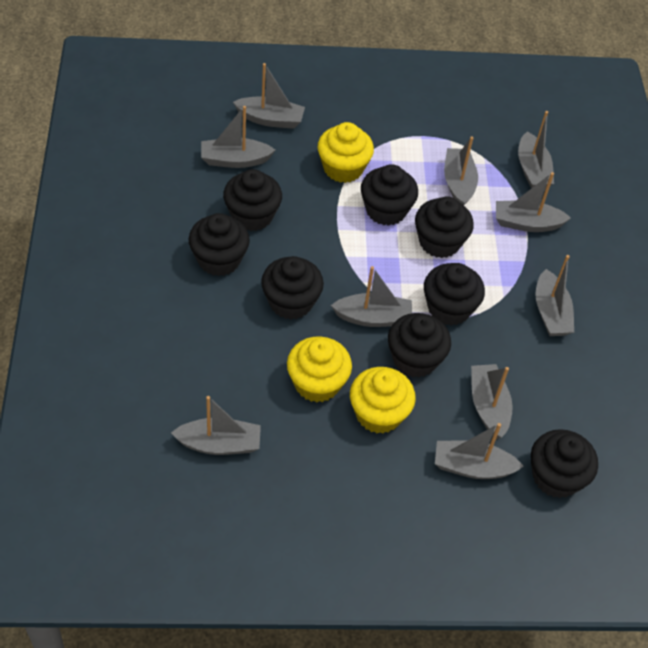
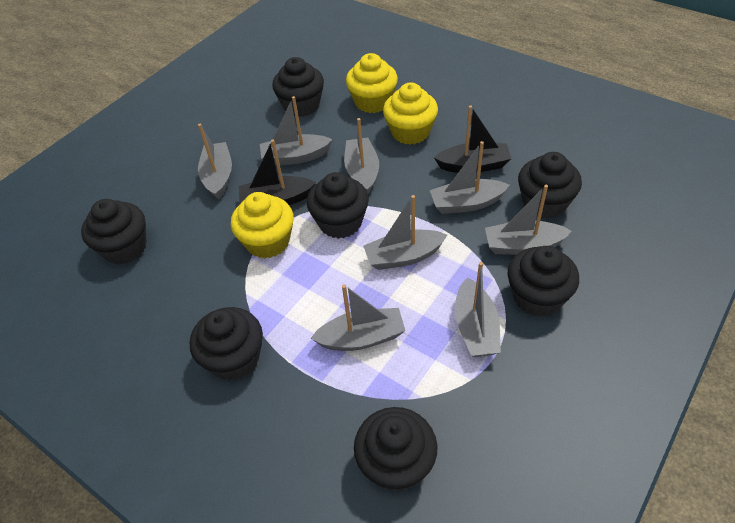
black boat: none = 0 -> [239,139,316,205] [434,105,511,173] = 2
black cupcake: [188,213,250,276] [223,169,282,231] [261,256,324,320] [361,164,418,226] [388,313,451,378] [415,197,474,258] [424,263,485,326] [531,429,598,498] = 8 -> [81,199,147,264] [190,307,263,381] [272,57,324,117] [307,172,369,239] [354,407,438,492] [508,246,579,317] [518,152,582,219] = 7
grey boat: [171,396,261,455] [201,106,275,168] [233,63,305,129] [331,266,412,327] [435,423,524,479] [444,136,478,205] [471,364,513,439] [496,172,571,232] [518,111,554,189] [535,255,574,336] = 10 -> [198,124,232,199] [260,96,333,166] [311,284,406,351] [344,118,379,194] [363,195,447,270] [430,141,509,214] [455,262,501,357] [485,185,572,255] = 8

